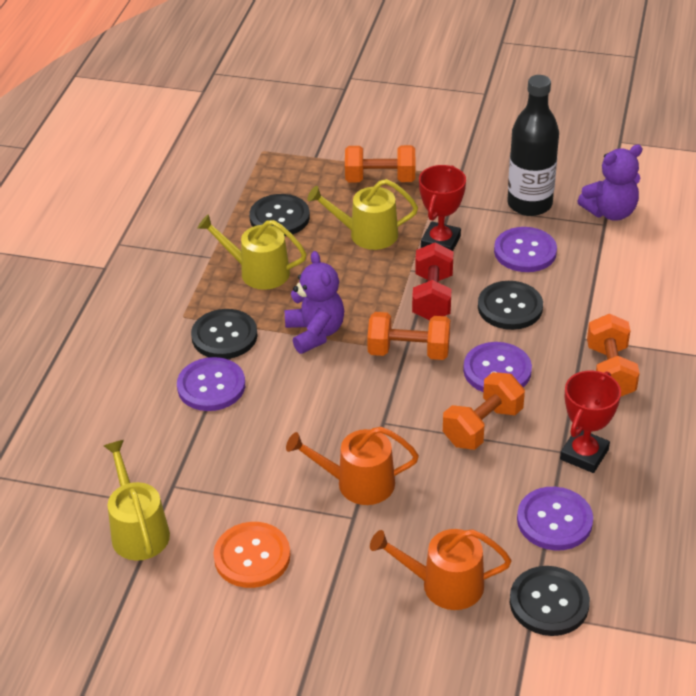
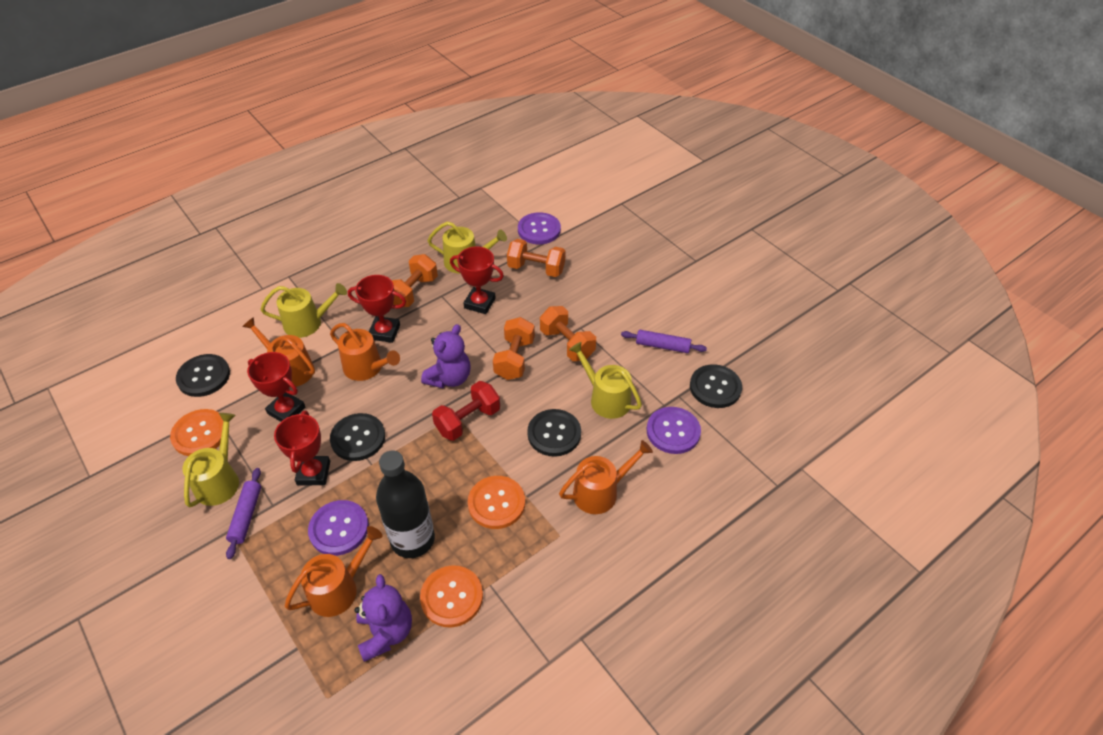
orange button: [213,522,290,588] = 1 -> [170,409,223,456] [420,565,483,627] [468,476,525,529] = 3
orange watering can: [286,427,419,505] [370,529,511,610] = 2 -> [242,317,315,387] [284,526,383,617] [330,323,400,381] [559,440,653,514] = 4
purple button: [177,357,245,411] [463,342,532,392] [494,227,557,272] [517,487,593,550] = 4 -> [308,500,369,556] [518,212,561,244] [647,407,701,454] = 3
purple rolling pin: none = 0 -> [226,468,261,559] [621,330,707,353] = 2
red trophy: [419,165,466,251] [560,370,621,473] = 2 -> [247,352,305,422] [274,411,330,485] [348,275,406,343] [450,246,504,314] = 4
yellow watering can: [104,440,170,561] [197,214,307,290] [307,179,418,250] = 3 -> [182,413,239,507] [260,283,347,338] [427,221,507,273] [569,342,642,419] = 4

